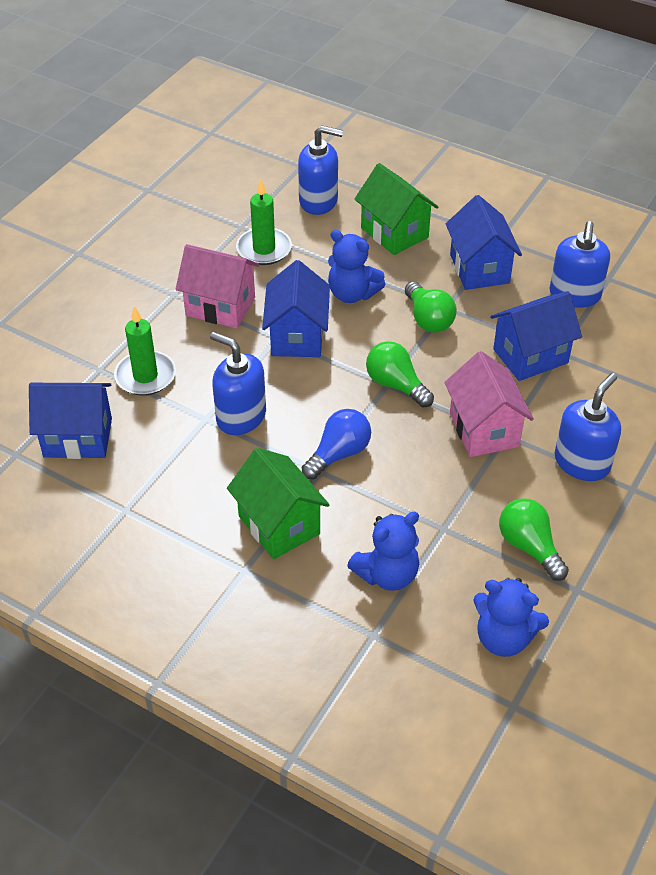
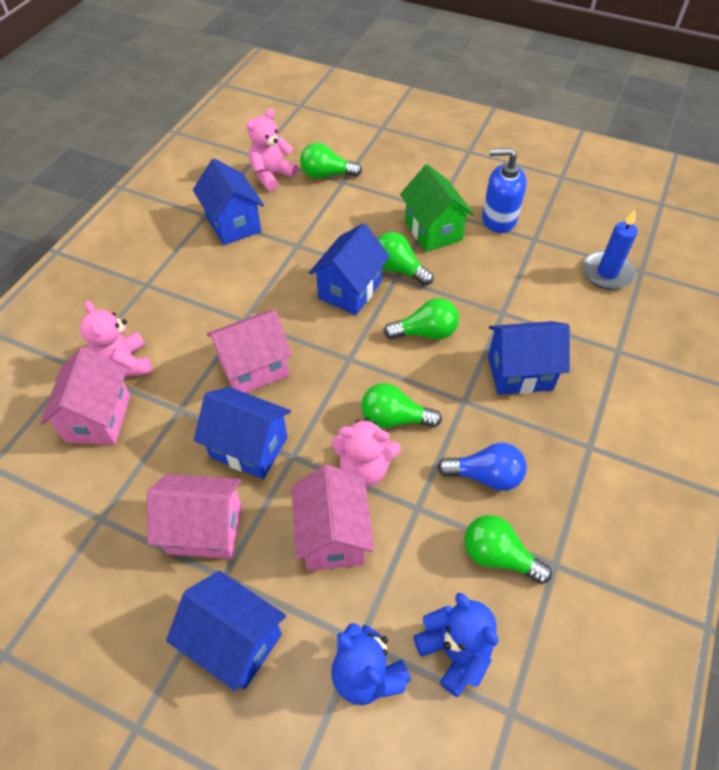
blue candle: none = 0 -> [582,210,638,290] = 1
blue house: [29,383,112,459] [262,260,330,357] [446,195,522,290] [490,291,582,381] = 4 -> [166,571,286,691] [193,158,264,245] [194,387,291,479] [309,223,390,315] [488,321,570,395] = 5
blue soap dispenser: [210,332,266,435] [298,125,343,215] [550,221,610,308] [555,373,621,481] = 4 -> [482,148,527,233] = 1
blue teddy bear: [328,230,386,303] [347,512,419,591] [473,578,549,657] = 3 -> [331,623,411,705] [414,593,498,697] = 2
green candle: [114,306,176,396] [236,179,292,265] = 2 -> none = 0
green house: [227,448,329,559] [355,163,438,255] = 2 -> [400,164,474,252] = 1
green light bulb: [366,341,434,408] [405,281,457,333] [499,498,569,581] = 3 -> [300,143,362,179] [361,383,442,428] [377,232,434,286] [384,298,459,340] [464,515,552,584] = 5
pink house: [176,244,259,328] [445,351,534,457] = 2 -> [40,347,130,445] [147,474,242,559] [207,311,292,393] [291,465,375,571] = 4
pink teddy bear: none = 0 -> [80,301,152,377] [246,109,298,191] [332,417,401,487] = 3

